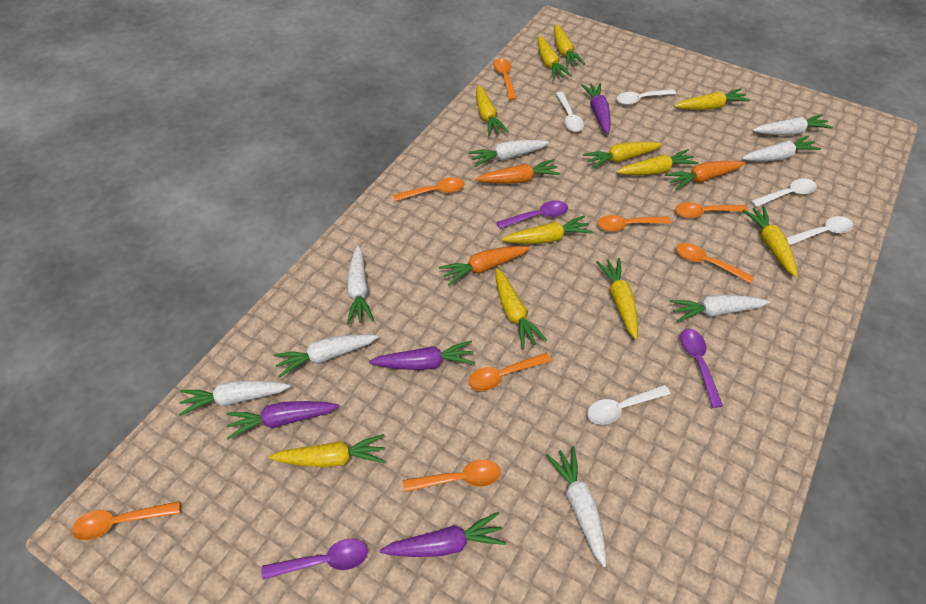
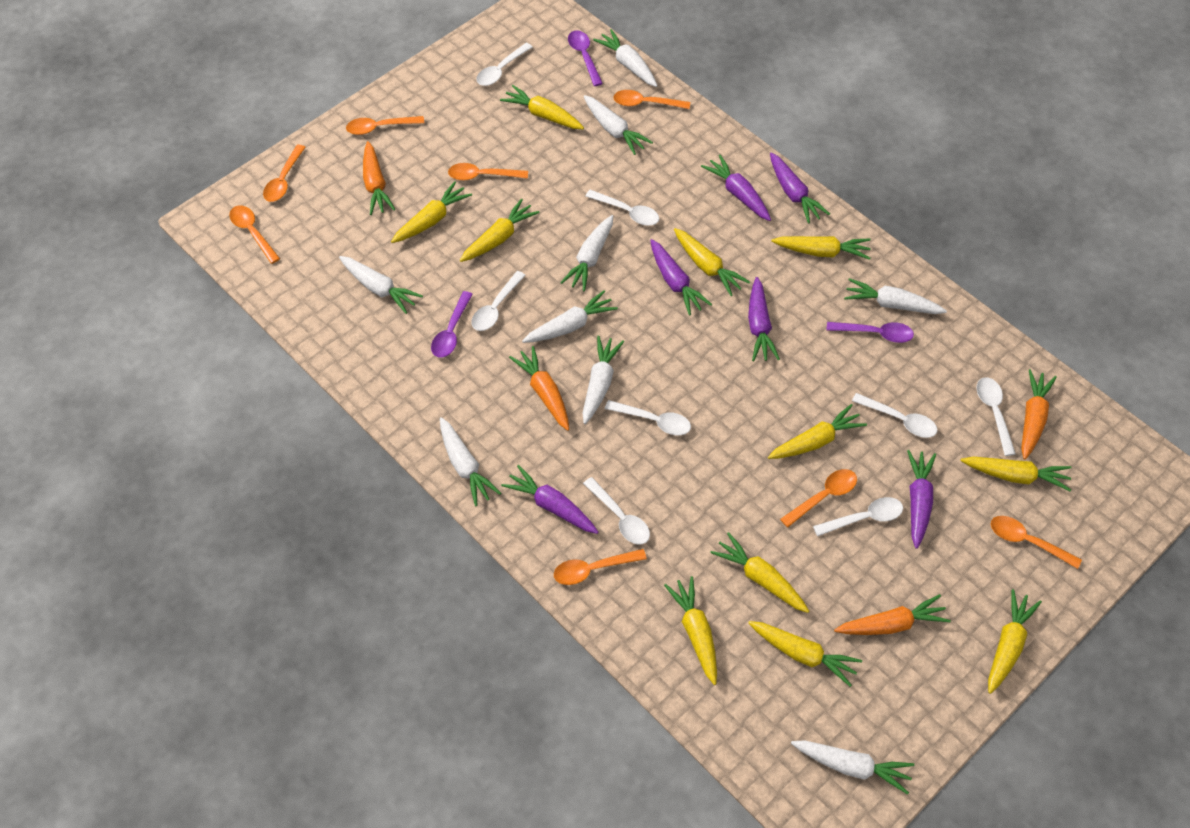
orange carrot: [439,246,530,286] [475,159,561,184] [665,161,745,190] = 3 -> [363,141,396,215] [509,346,569,431] [834,594,951,635] [1021,369,1057,460] = 4
purple carrot: [226,401,339,439] [369,340,475,370] [380,512,506,557] [581,83,611,134] = 4 -> [501,465,598,534] [650,239,712,316] [701,155,771,221] [748,277,780,361] [770,153,830,224] [907,450,936,549] = 6
white carrot: [179,380,291,416] [273,334,379,378] [347,245,374,324] [468,140,549,167] [546,446,606,567] [670,294,770,322] [742,135,821,161] [753,114,833,135] = 8 -> [339,256,423,314] [440,417,501,506] [522,290,618,343] [560,215,613,291] [582,336,624,424] [584,95,653,155] [593,29,657,87] [791,740,914,795] [844,278,947,314] = 9
white spoon: [556,92,584,132] [587,385,670,425] [616,89,676,105] [751,178,817,207] [787,216,853,245] = 5 -> [471,271,526,331] [476,43,532,86] [583,477,650,545] [585,190,659,226] [605,400,691,435] [813,497,903,536] [852,393,937,438] [976,377,1016,456] = 8

